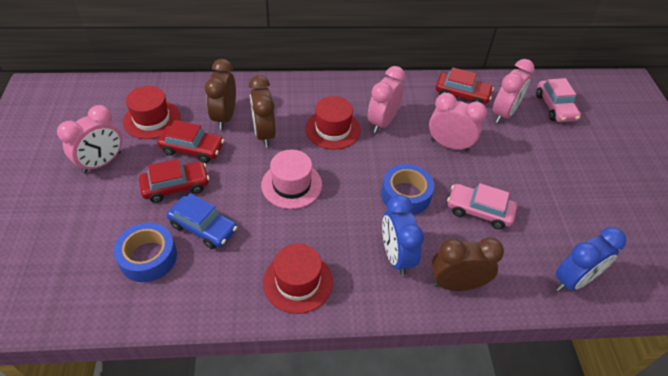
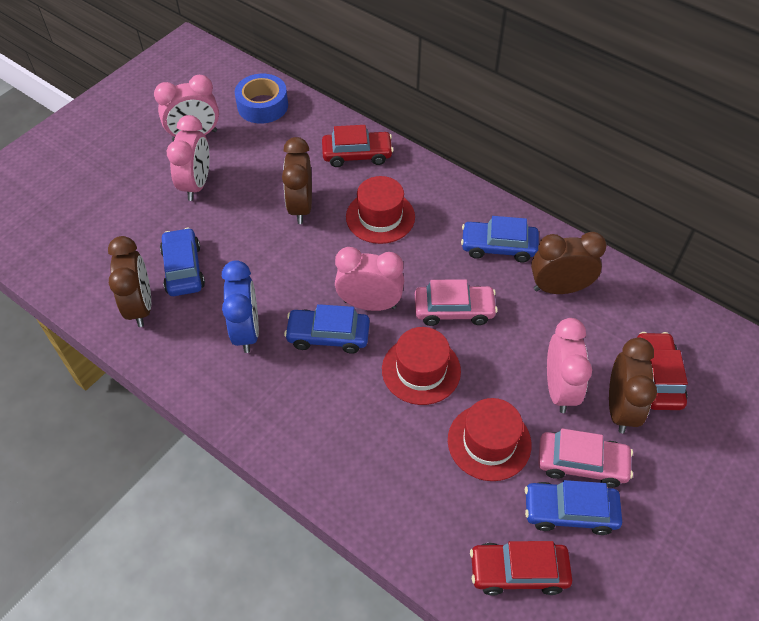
blue car: [167,193,237,249] = 1 -> [160,228,205,296] [284,304,370,354] [461,216,539,263] [525,480,622,535] = 4
blue clock: [382,195,424,276] [555,227,627,292] = 2 -> [222,260,259,353] = 1
blue tape: [114,223,177,282] [381,164,434,215] = 2 -> [235,74,288,124] = 1
brown clock: [205,59,236,130] [249,75,276,147] [432,237,504,291] = 3 -> [108,236,151,327] [282,137,312,224] [531,232,607,294] [609,338,657,433] = 4
pink hat: [261,150,322,209] = 1 -> none = 0

